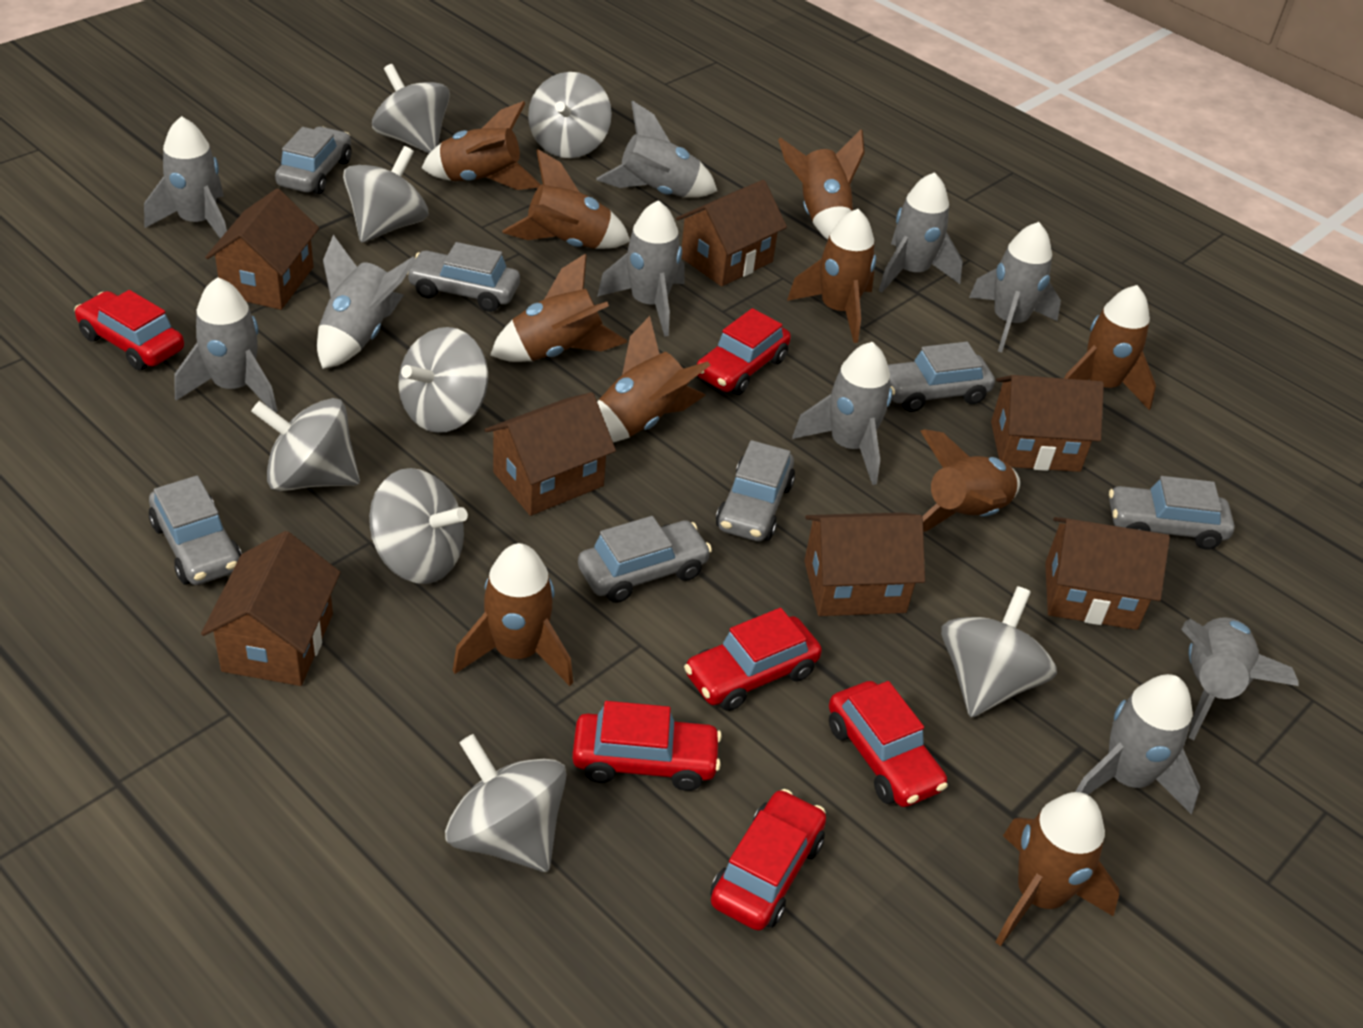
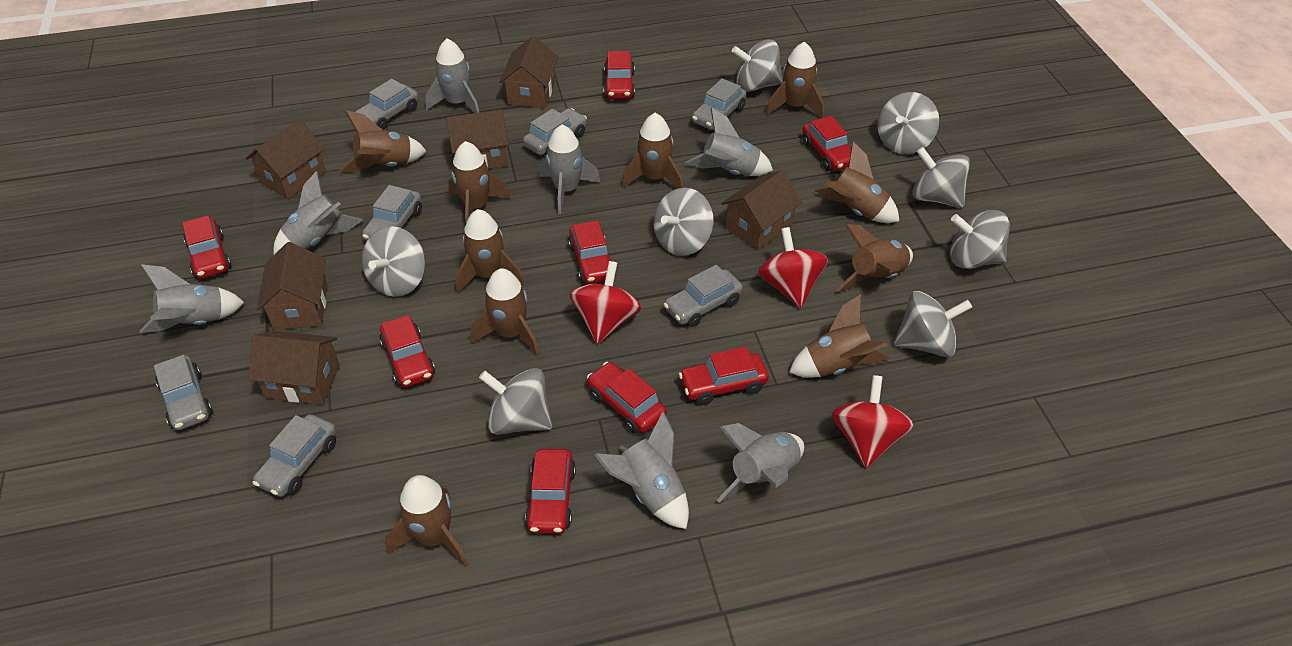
brown house: [201,531,340,686] [205,189,319,310] [484,392,616,516] [676,180,787,287] [804,513,925,616] [991,375,1104,472] [1045,517,1170,630] = 7 -> [245,120,326,199] [248,331,340,405] [257,242,327,330] [446,109,509,169] [499,36,559,108] [721,170,802,250] = 6
grey rocket: [144,116,227,239] [174,277,278,413] [317,235,417,369] [596,101,717,197] [598,200,685,337] [792,342,892,485] [879,172,963,293] [969,222,1061,352] [1075,674,1200,815] [1181,617,1299,740] = 10 -> [140,264,244,333] [273,171,363,255] [425,39,479,113] [540,124,601,214] [595,411,689,529] [686,108,773,176] [717,423,804,503] = 7
red car: [74,290,184,370] [572,701,722,791] [684,608,822,711] [696,308,791,395] [711,789,826,931] [829,681,948,807] = 6 -> [182,215,231,279] [379,315,435,387] [525,449,576,534] [568,220,616,284] [587,362,667,433] [604,51,635,99] [679,347,769,405] [802,116,851,171] = 8
red spinning top: none = 0 -> [570,261,641,344] [758,227,828,308] [832,375,914,468] = 3

